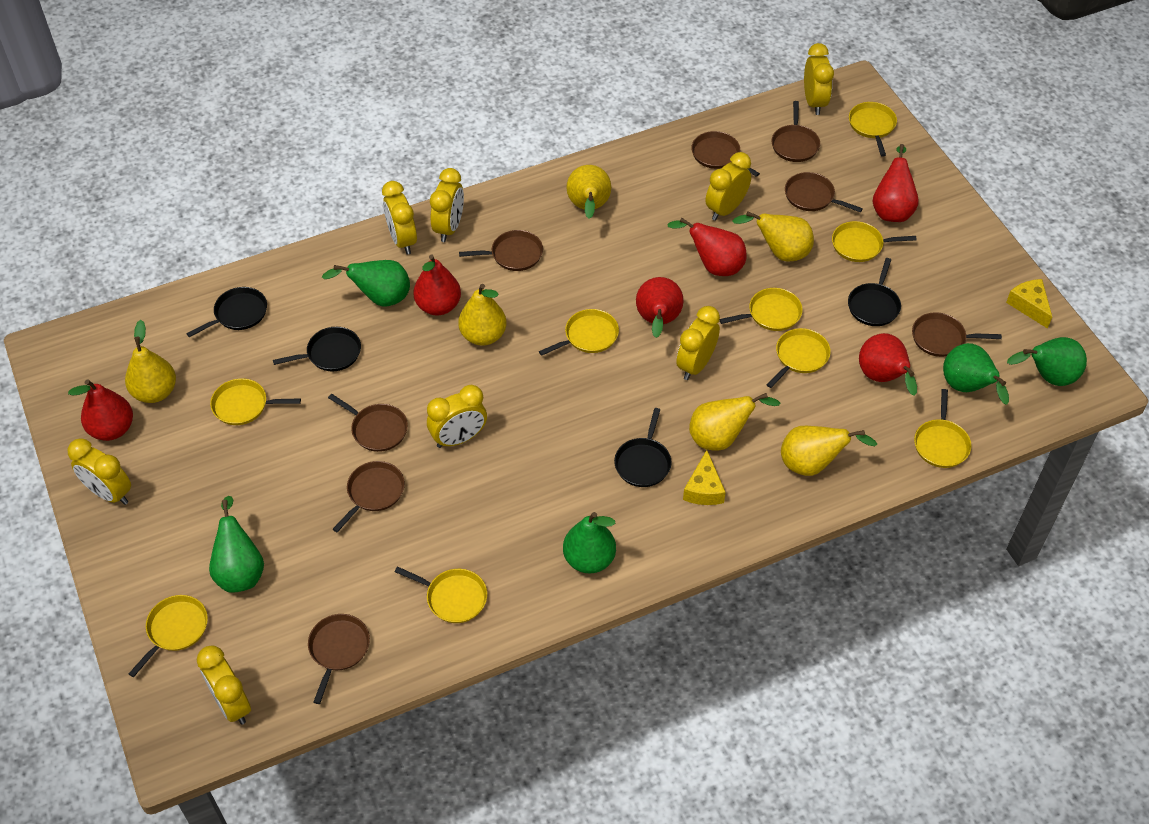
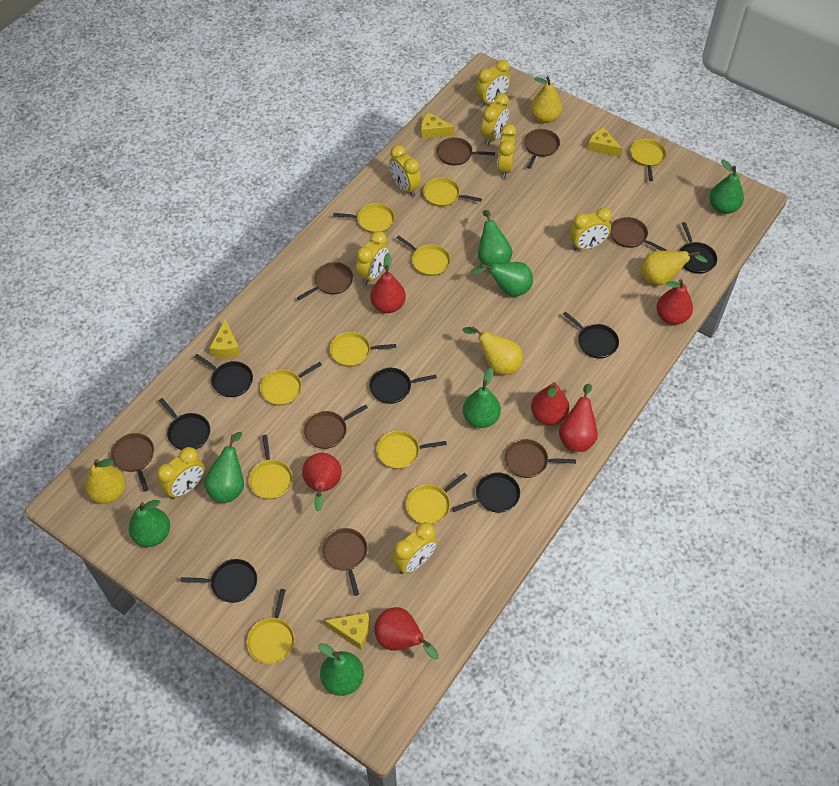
black pan: [186,287,267,337] [273,327,361,371] [614,408,672,487] [848,258,901,326] = 4 -> [159,398,210,450] [181,559,257,603] [194,354,253,397] [369,368,437,404] [452,472,520,513] [563,311,619,358] [679,222,717,274] = 7
green pear: [209,496,264,593] [322,260,410,306] [563,512,616,573] [943,343,1009,405] [1007,337,1087,386] = 5 -> [129,500,170,547] [204,432,244,503] [318,643,364,696] [463,368,501,428] [471,262,533,297] [478,210,513,269] [710,159,744,214] = 7
yellow cheese: [683,450,726,505] [1006,279,1052,329] = 2 -> [209,319,241,358] [325,612,369,650] [421,112,454,139] [588,127,622,157] = 4
yellow pan: [129,595,208,677] [210,378,301,425] [394,566,487,623] [539,309,619,356] [720,288,803,331] [767,328,831,388] [832,221,917,262] [849,102,897,157] [914,389,972,468] = 9 -> [247,589,295,664] [249,435,293,499] [260,362,322,406] [330,332,396,367] [333,203,395,233] [376,431,447,469] [396,235,451,276] [406,473,467,525] [423,177,482,207] [630,139,666,181] = 10
yellow pear: [125,320,176,403] [458,284,507,346] [566,165,611,219] [689,393,780,450] [732,211,814,262] [781,426,877,476] = 6 -> [85,459,126,504] [463,326,523,375] [531,76,562,123] [641,251,708,285] = 4

